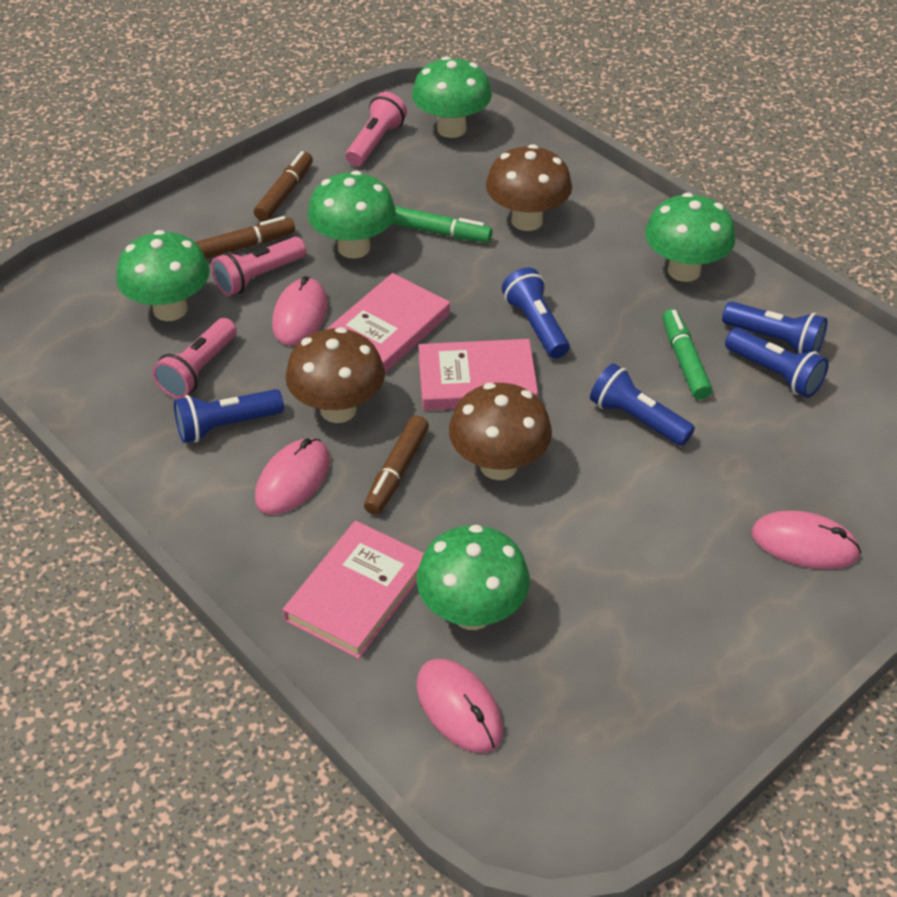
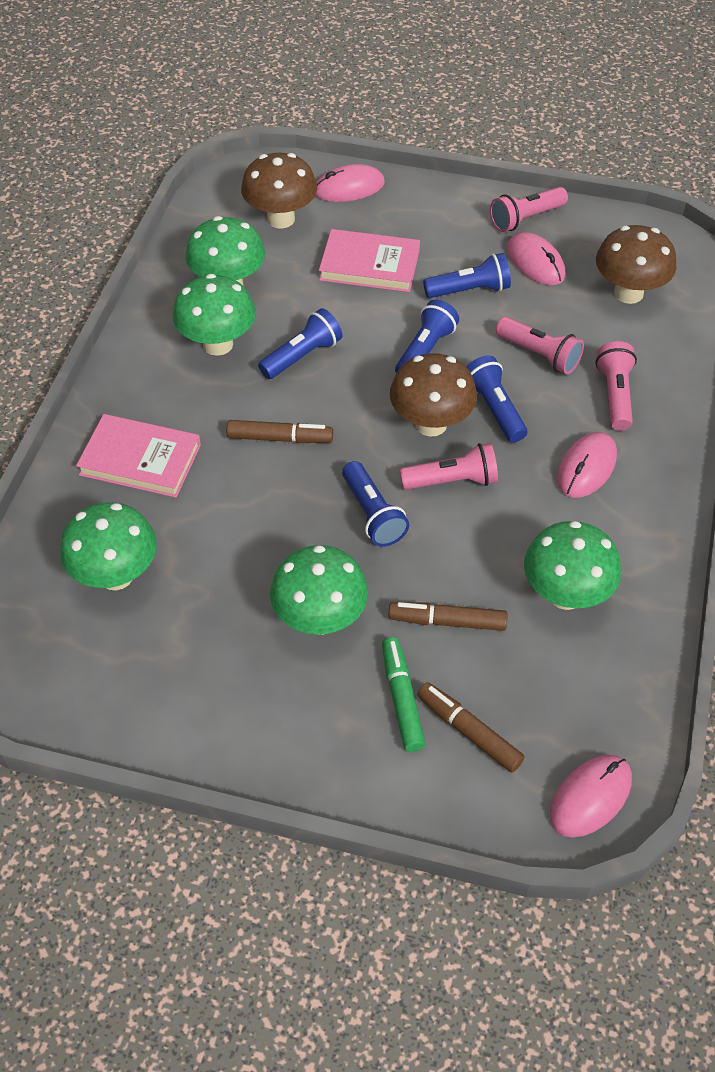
green marker: [391,206,492,243] [663,309,712,400] = 2 -> [382,637,426,752] = 1
pink book: [283,521,424,659] [327,273,450,373] [418,339,538,410] = 3 -> [76,414,201,498] [319,229,420,292] = 2
pink flashlight: [152,318,237,399] [211,237,306,296] [346,92,407,166] = 3 -> [400,443,498,490] [490,187,568,232] [496,317,584,375] [595,341,637,431] = 4

